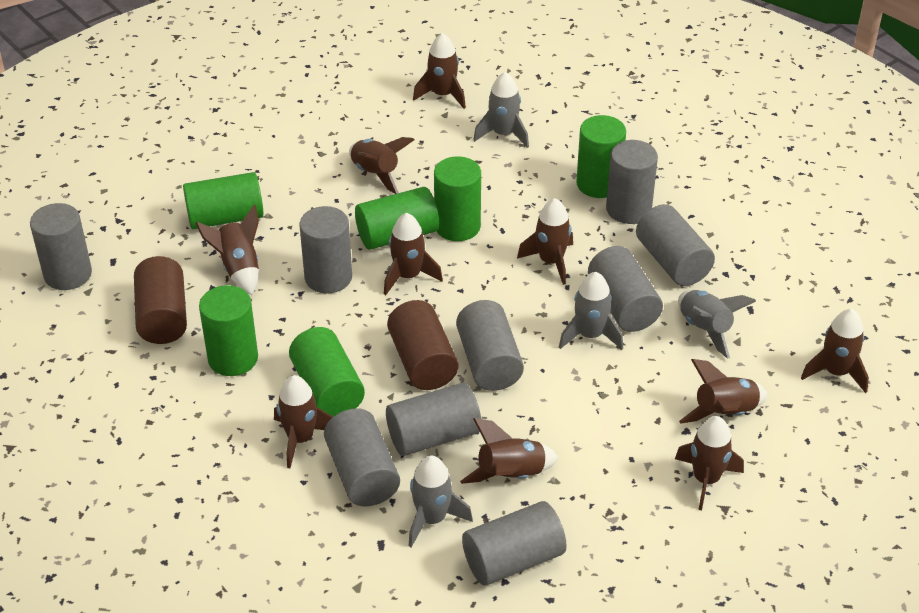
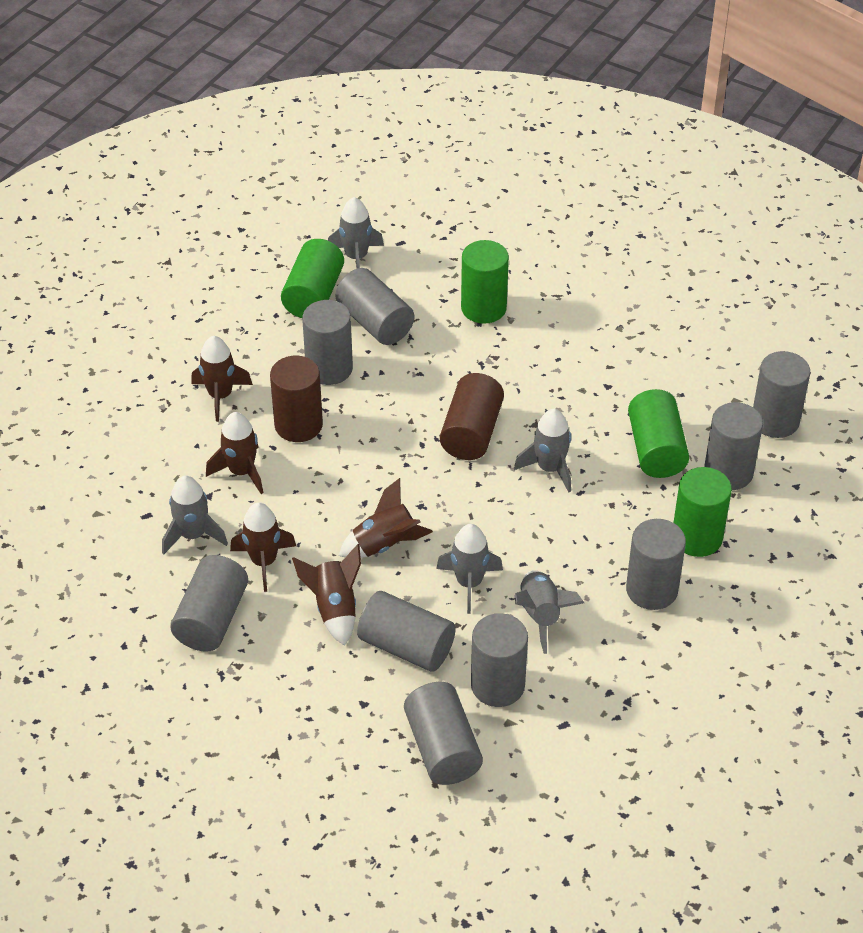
brown rocket: [196,205,259,295] [274,375,333,468] [349,137,414,194] [384,213,443,295] [413,33,466,109] [460,418,559,484] [517,198,573,285] [675,416,744,510] [679,359,768,424] [801,309,869,393] = 10 -> [191,336,253,422] [206,412,263,494] [230,502,296,592] [292,544,361,646] [339,478,433,558] = 5
green cylinder: [183,172,264,229] [199,285,258,376] [289,327,365,417] [355,187,439,250] [434,156,481,241] [576,115,626,198] = 6 -> [281,239,344,318] [461,240,509,324] [628,389,689,478] [673,467,732,557] = 4
grey rocket: [409,455,473,548] [473,72,529,148] [559,272,623,350] [678,290,756,359] = 4 -> [162,476,228,555] [328,197,384,268] [436,524,503,614] [514,409,571,492] [514,570,584,654] = 5

